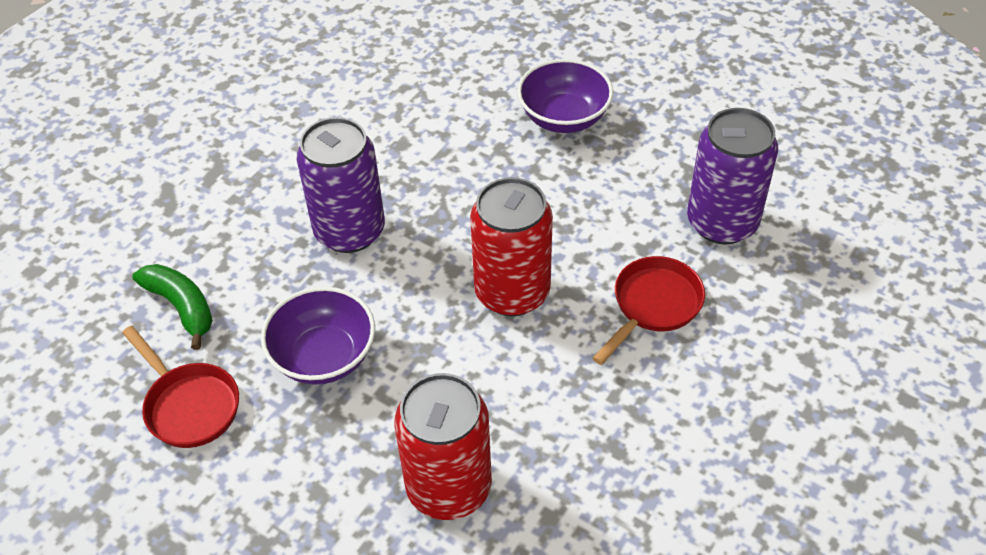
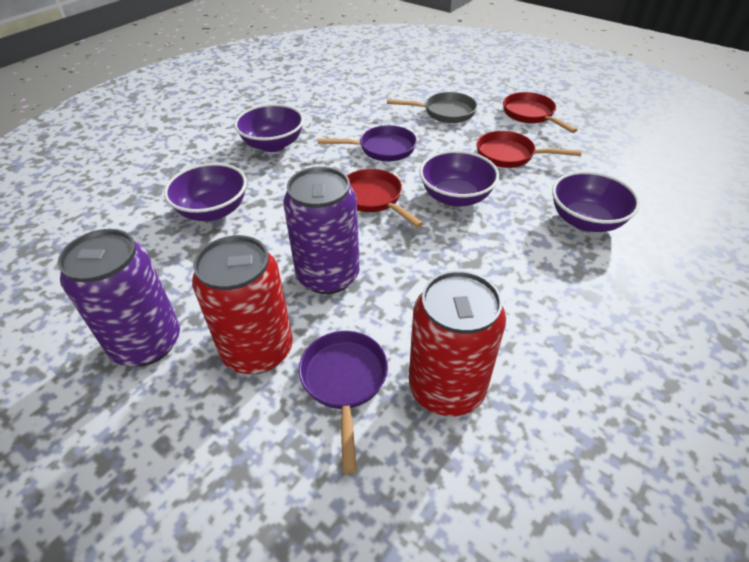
green banana: [132,264,213,350] = 1 -> none = 0
grey pan: none = 0 -> [387,92,477,123] = 1
purple bowl: [261,287,375,385] [517,59,613,133] = 2 -> [164,163,247,221] [234,104,304,152] [419,150,499,207] [552,171,640,232] = 4
purple pan: none = 0 -> [299,331,388,473] [318,125,417,161] = 2
red pan: [122,326,239,448] [593,256,705,365] = 2 -> [347,169,423,228] [476,131,582,168] [503,92,577,133] = 3

